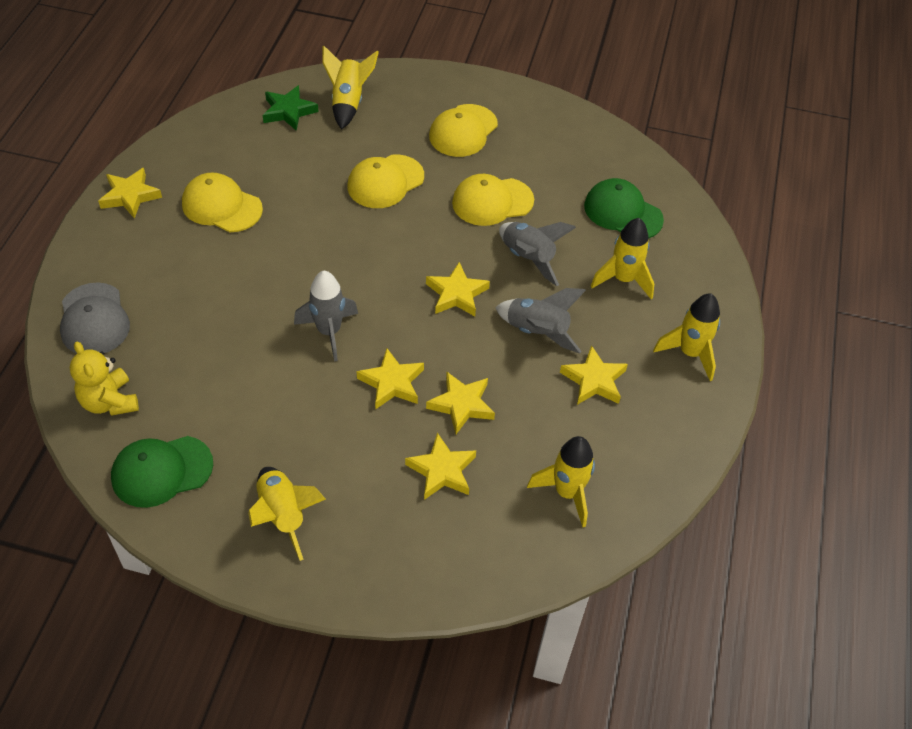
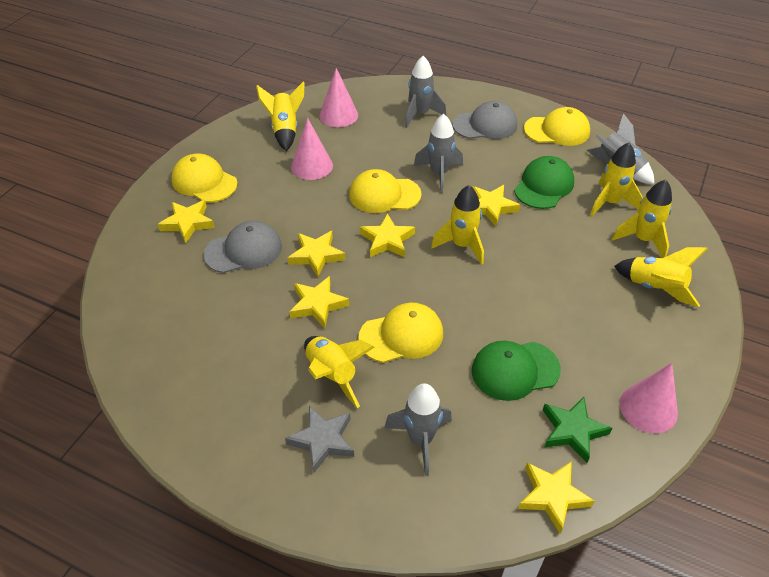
grey cap: [60,282,130,353] = 1 -> [203,221,282,273] [452,101,517,139] = 2
grey rocket: [294,271,358,361] [495,288,586,353] [499,222,576,286] = 3 -> [384,383,452,476] [405,56,446,128] [414,114,463,193] [587,113,654,184] = 4
grey star: none = 0 -> [285,406,354,474] = 1
pink cone: none = 0 -> [291,118,333,180] [319,68,358,127] [620,363,678,434] = 3
yellow rocket: [248,467,326,561] [322,46,379,130] [527,436,595,527] [591,218,654,299] [653,294,720,381] = 5 -> [256,82,305,151] [304,336,374,408] [431,185,484,265] [590,143,642,216] [612,180,672,258] [614,247,708,307] = 6
yellow teddy bear: [70,342,139,416] = 1 -> none = 0

